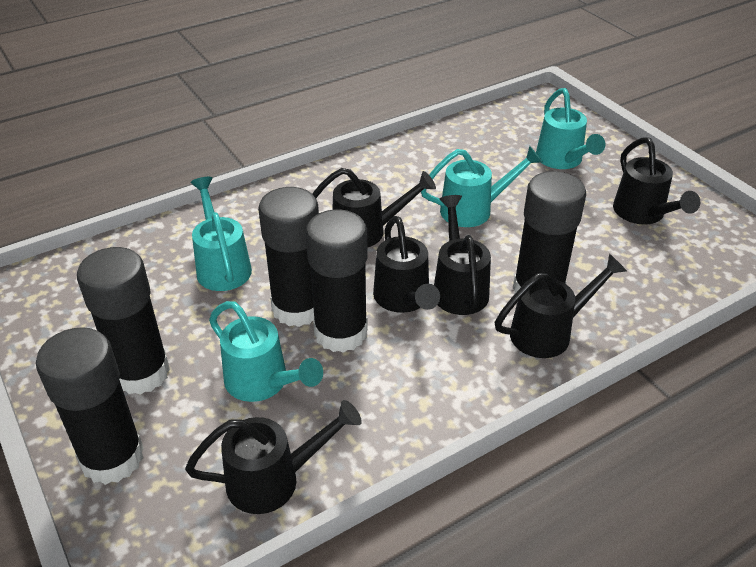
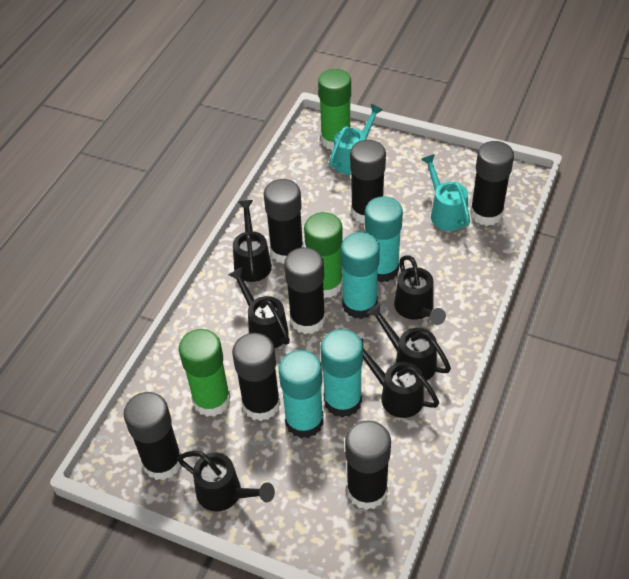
black glue stick: [36,327,144,485] [77,247,170,395] [258,187,319,327] [306,210,368,353] [513,171,586,294] = 5 -> [123,392,182,480] [232,333,281,421] [264,179,304,264] [284,247,325,334] [345,421,391,510] [350,140,386,223] [470,141,514,226] = 7
green glue stick: none = 0 -> [179,329,231,417] [304,212,343,298] [318,69,351,151] = 3
turquoise glue stick: none = 0 -> [279,350,324,438] [320,329,363,418] [341,232,380,319] [365,196,403,282] = 4
turquoise watering can: [190,177,252,291] [209,301,323,402] [421,146,542,227] [536,88,605,169] = 4 -> [329,104,383,175] [421,154,470,231] = 2

